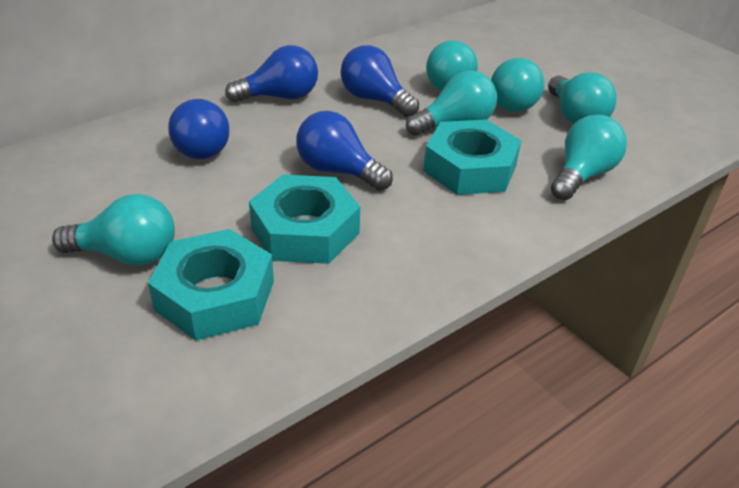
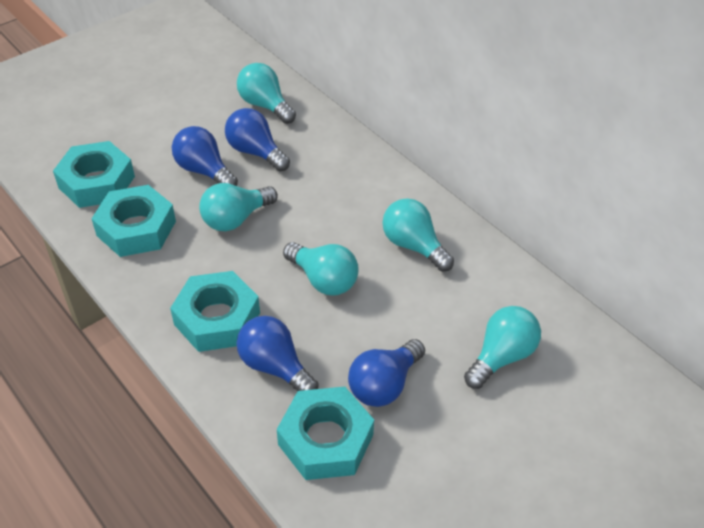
turquoise light bulb: [52,194,175,266] [406,71,497,136] [426,40,478,91] [491,58,544,112] [548,72,617,124] [551,115,627,200] = 6 -> [199,183,278,231] [237,63,296,124] [283,242,359,295] [382,198,454,272] [464,306,541,389] = 5
turquoise nut: [148,229,274,341] [249,175,360,264] [423,119,521,195] = 3 -> [53,141,135,208] [92,185,176,257] [170,271,260,352] [277,387,374,480] = 4

